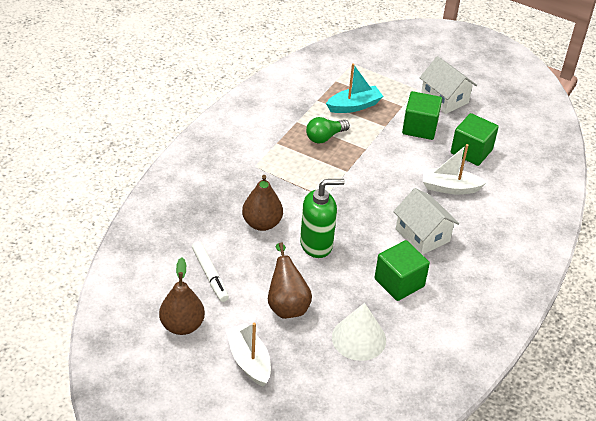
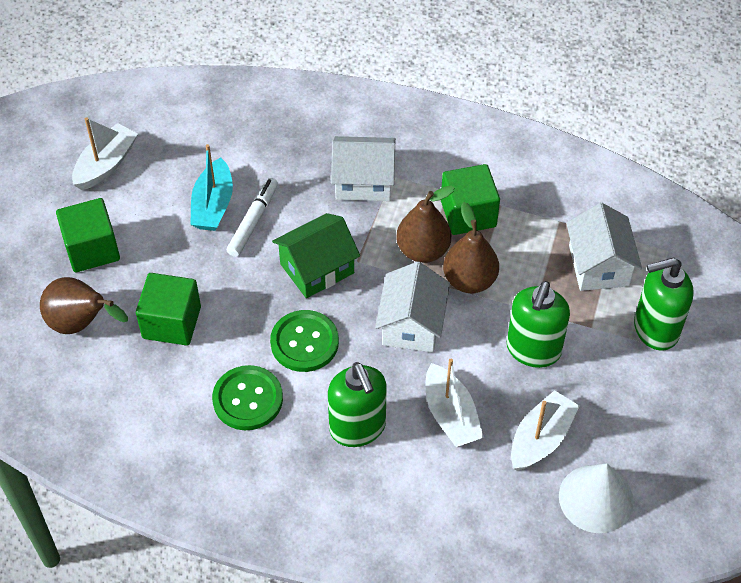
green button: none = 0 -> [212,365,283,430] [270,310,339,372] = 2
green house: none = 0 -> [272,213,360,298] = 1
green light bulb: [306,117,350,144] = 1 -> none = 0
green soap dispenser: [300,179,345,258] = 1 -> [328,362,387,447] [507,281,570,368] [634,258,694,351] = 3
white boat: [226,323,271,387] [423,144,487,195] = 2 -> [72,118,138,190] [426,359,484,447] [511,390,580,471] = 3
white house: [393,188,459,255] [420,56,477,114] = 2 -> [331,136,396,201] [375,262,450,352] [566,203,642,291] = 3

